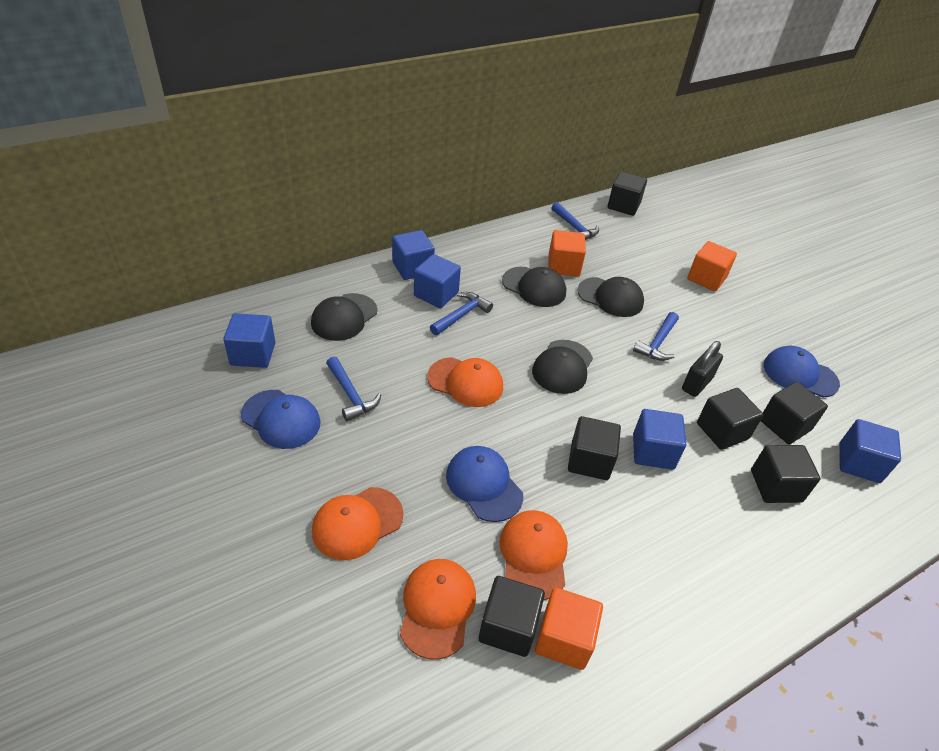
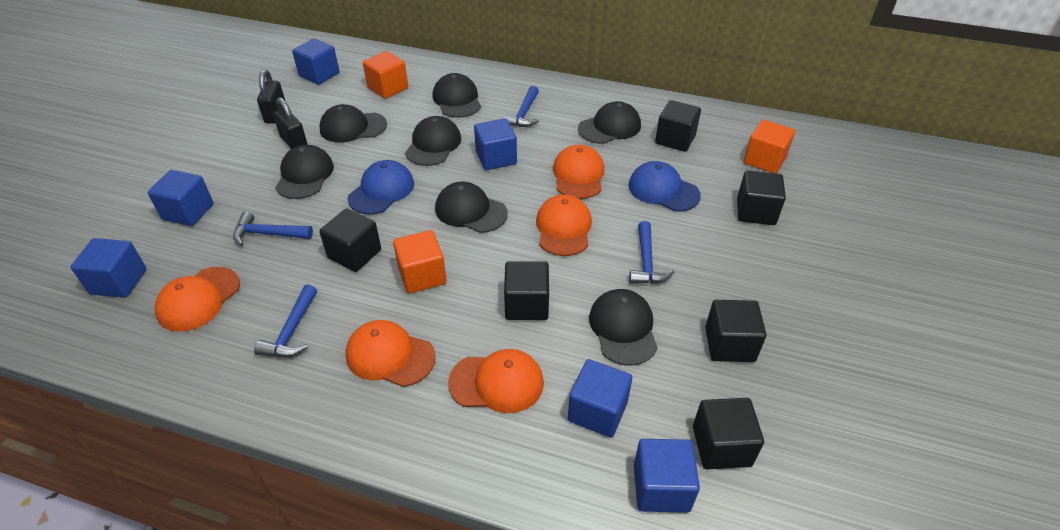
black cap: [311,293,377,341] [502,267,566,307] [532,340,593,394] [577,277,644,317] = 4 -> [275,145,334,199] [319,104,387,143] [405,116,461,166] [433,73,481,118] [435,181,508,233] [578,101,641,144] [589,289,658,366] = 7
black padlock: [682,341,723,397] = 1 -> [257,69,285,123] [273,97,308,149] = 2
blue cap: [241,390,321,449] [446,446,523,522] [764,346,840,397] = 3 -> [347,160,414,215] [628,161,701,211] = 2
blue cube: [223,313,275,368] [392,230,435,280] [414,254,461,308] [633,409,686,470] [839,419,901,483] = 5 -> [71,238,146,298] [148,170,213,226] [292,39,340,85] [474,118,517,170] [568,359,632,438] [634,439,700,513] = 6
orange cap: [312,487,404,560] [400,559,476,660] [427,357,503,407] [499,510,568,601] = 4 -> [155,267,240,332] [346,320,436,387] [448,349,544,413] [536,194,592,256] [553,145,604,199] = 5

